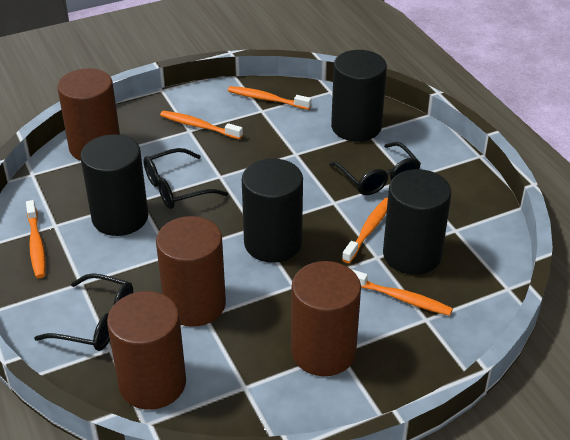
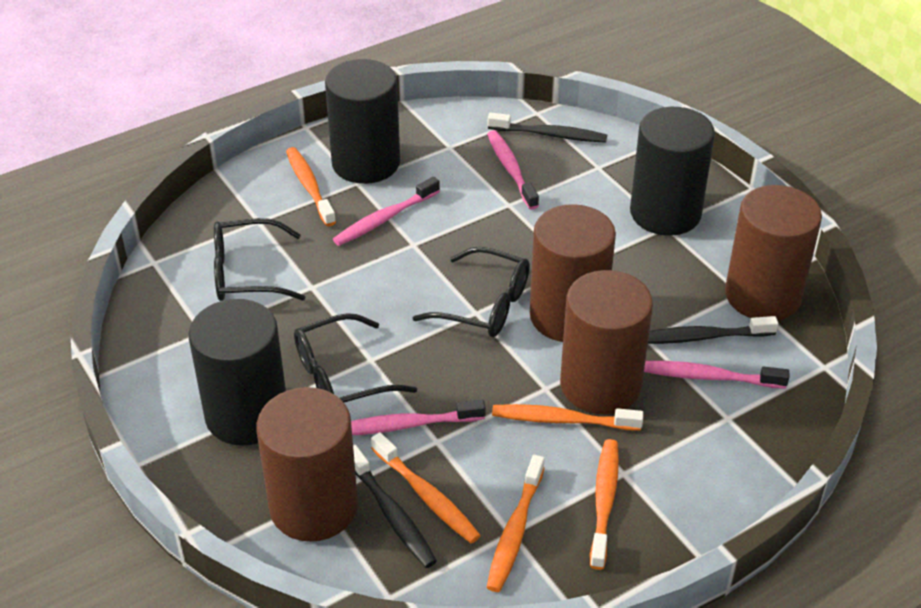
black cylinder: [80,135,148,236] [242,158,303,263] [331,50,387,142] [383,169,451,275] = 4 -> [189,299,286,446] [325,59,400,184] [630,107,715,236] = 3
black toothbrush: none = 0 -> [353,445,437,568] [488,112,607,143] [648,316,778,344] = 3
pink toothbrush: none = 0 -> [333,177,440,246] [351,400,486,435] [487,130,539,210] [644,361,789,389] = 4

